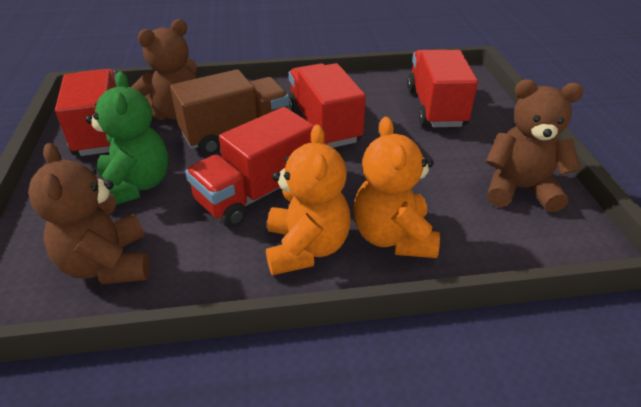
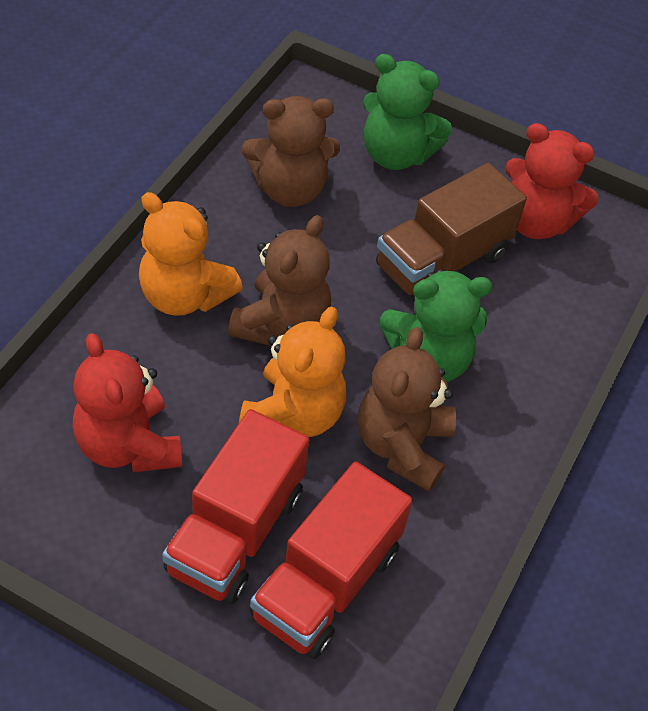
green teddy bear: [85,71,169,205] = 1 -> [363,54,452,170] [380,269,492,383] = 2
red teddy bear: none = 0 -> [73,333,182,472] [505,123,599,239] = 2
red truck: [55,69,117,156] [185,107,315,228] [289,63,366,148] [407,49,478,127] = 4 -> [162,409,309,604] [250,462,413,659] = 2

